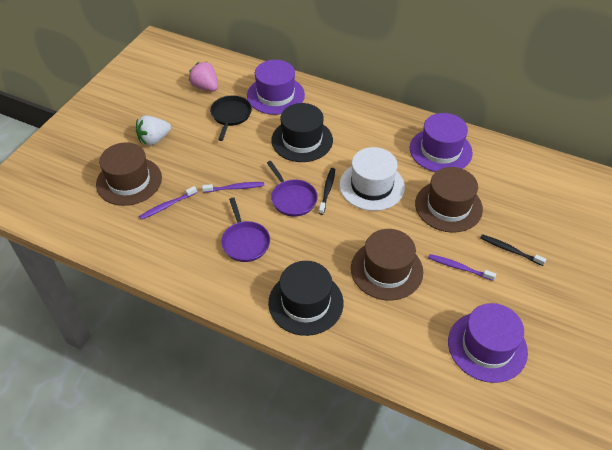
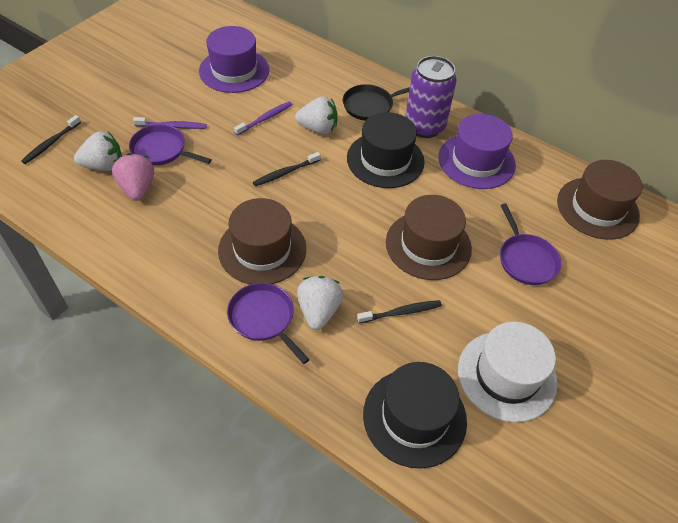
black toothbrush: [319,168,335,215] [480,234,547,266] = 2 -> [21,115,81,164] [253,152,321,186] [357,300,442,323] = 3
purple can: none = 0 -> [405,56,457,138] = 1
purple hat: [247,60,305,115] [410,113,473,172] [448,303,528,383] = 3 -> [199,26,269,93] [438,114,516,189] = 2
purple pan: [221,198,270,262] [267,161,318,217] = 2 -> [129,124,212,166] [227,283,310,364] [500,204,561,285] = 3
purple toothbrush: [139,186,197,220] [202,182,264,193] [428,254,496,281] = 3 -> [133,117,207,129] [234,102,292,136] = 2
white strawberry: [136,115,171,146] = 1 -> [74,132,122,171] [295,96,338,134] [297,276,343,330] = 3

